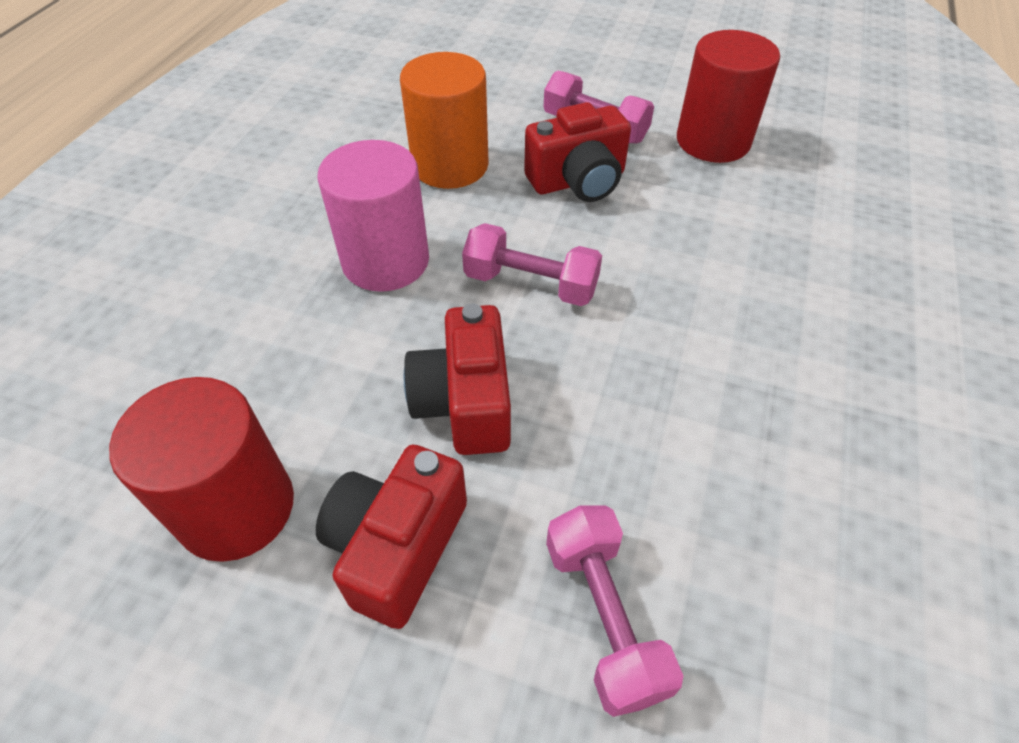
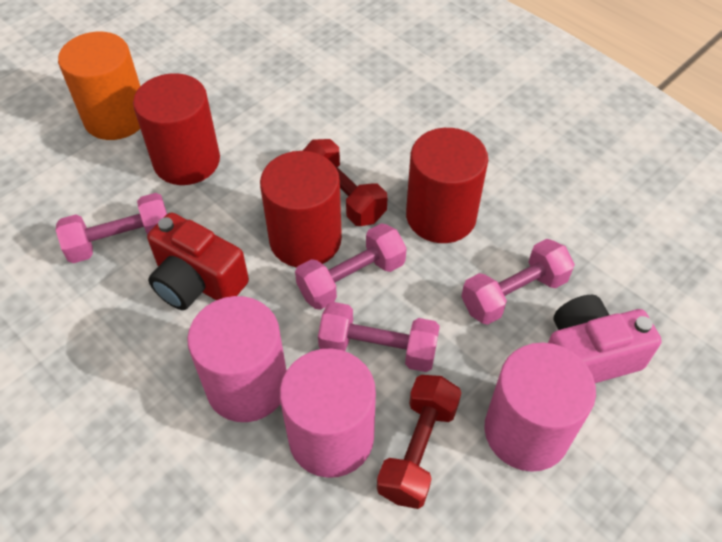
pink camera: none = 0 -> [548,295,662,383] = 1
pink cylinder: [317,140,429,292] = 1 -> [187,296,287,422] [280,348,376,478] [484,343,596,472] = 3
pink dumbbell: [462,223,602,306] [544,70,654,143] [546,505,683,717] = 3 -> [56,193,167,263] [295,223,407,310] [318,302,440,372] [461,239,575,325] = 4
red camera: [316,444,467,629] [403,303,511,455] [524,102,631,202] = 3 -> [147,212,249,310] = 1
red cylinder: [109,377,294,562] [677,30,780,163] = 2 -> [133,73,220,185] [260,151,342,268] [406,128,488,243] = 3
red dumbbell: none = 0 -> [303,139,387,226] [377,375,461,509] = 2

